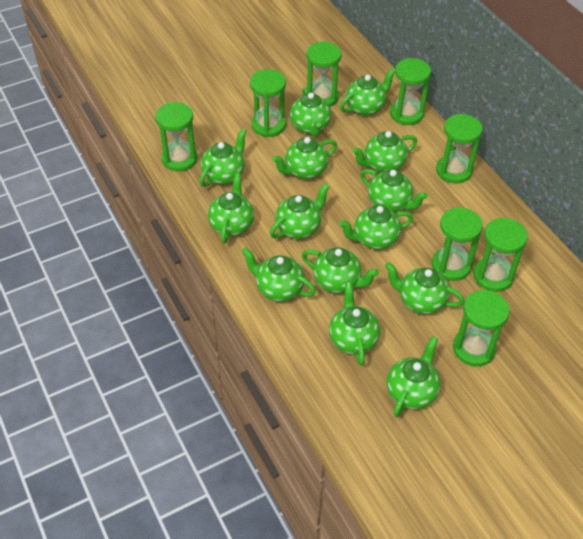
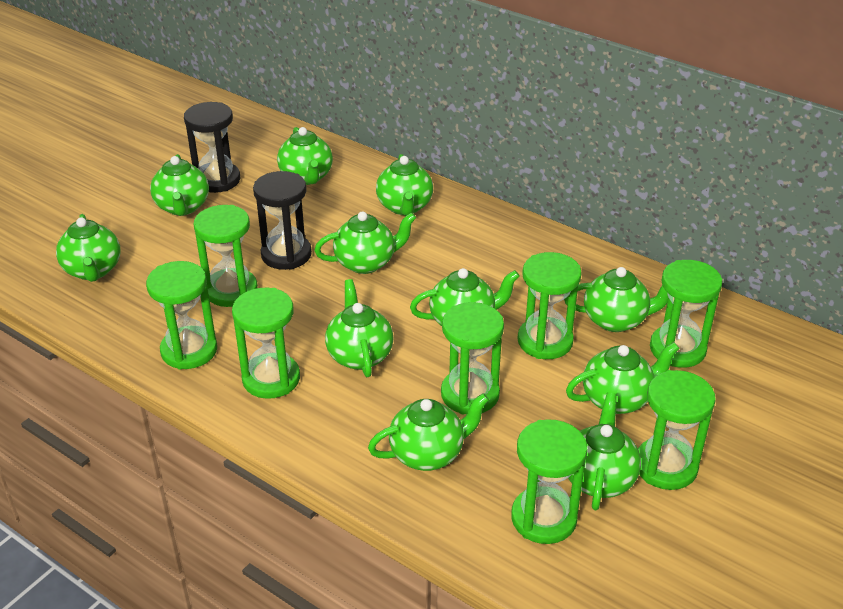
black hourglass: none = 0 -> [184,102,240,193] [253,171,312,270] = 2
green teapot: [199,129,246,187] [208,173,254,243] [242,248,316,302] [270,183,330,239] [273,137,337,179] [290,87,331,137] [302,247,379,293] [329,282,380,365] [339,205,414,250] [340,68,395,116] [353,131,417,172] [360,169,428,212] [385,262,464,314] [387,336,441,417] = 14 -> [56,214,120,282] [150,154,209,216] [277,127,333,185] [314,211,416,274] [325,279,394,377] [368,393,489,471] [376,154,433,216] [410,268,520,326] [564,267,668,332] [566,342,680,414] [568,392,641,510] = 11

